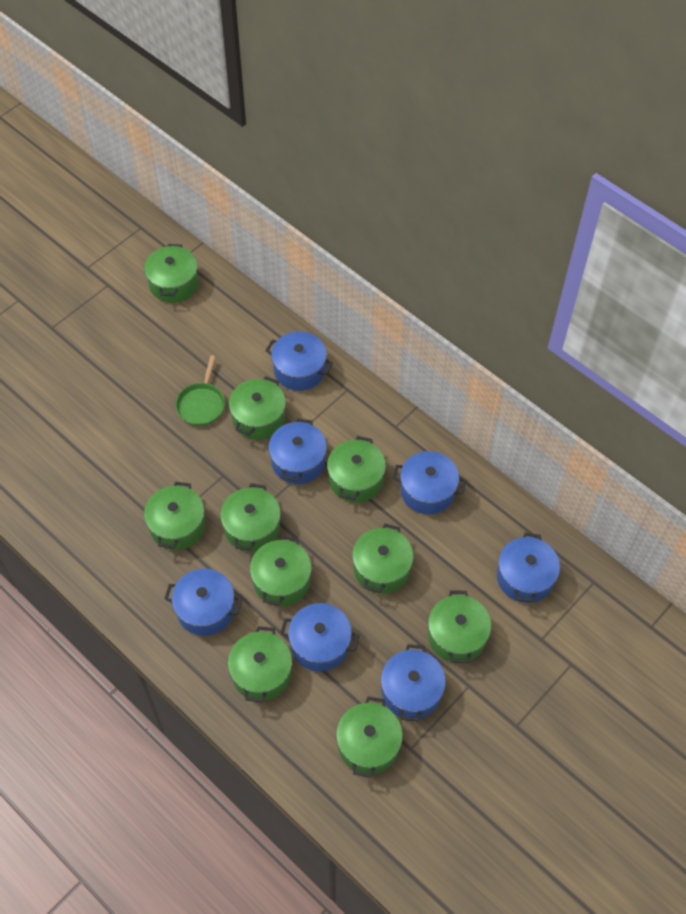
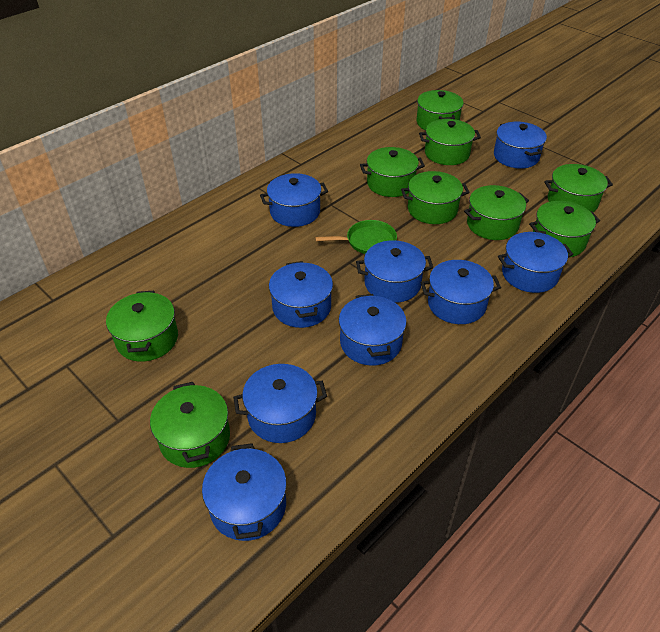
blue pot: [164,569,243,636] [265,331,333,391] [268,418,327,484] [280,603,360,671] [381,644,446,721] [393,451,466,514] [497,532,560,603] = 7 -> [202,443,287,541] [233,364,327,443] [260,173,328,227] [269,261,333,328] [339,294,407,366] [356,240,433,303] [421,260,501,324] [494,122,547,169] [498,232,573,293] = 9
green pot: [144,244,198,303] [144,481,205,550] [220,483,281,552] [228,626,292,703] [229,376,286,440] [250,535,312,606] [327,436,386,503] [336,696,403,778] [352,523,413,594] [428,590,491,663] = 10 -> [106,291,178,362] [150,382,230,468] [360,147,425,197] [401,171,470,224] [417,90,464,130] [419,119,481,165] [464,185,529,240] [529,201,600,257] [544,164,613,212] = 9

